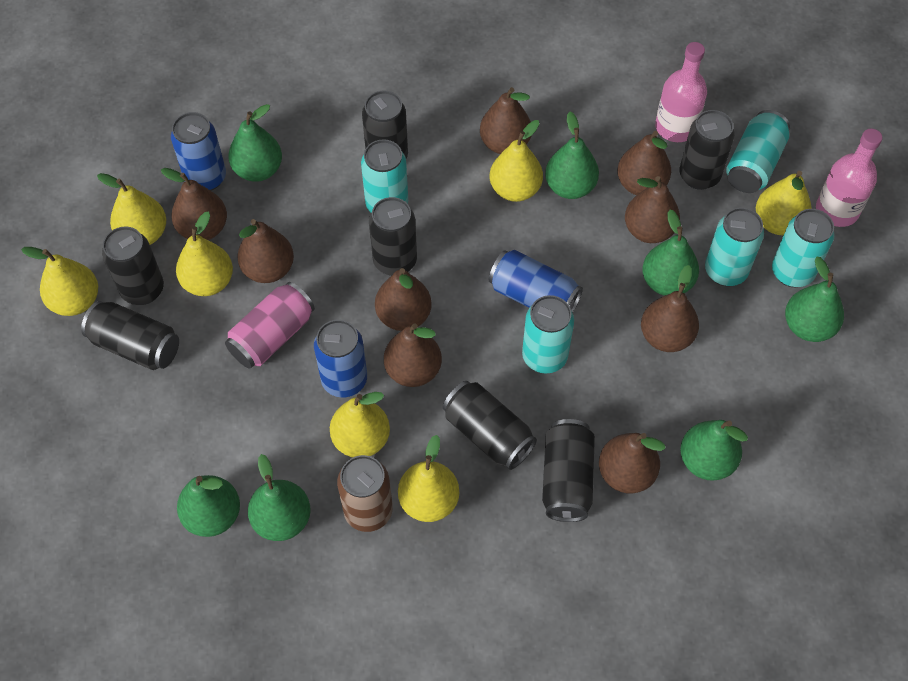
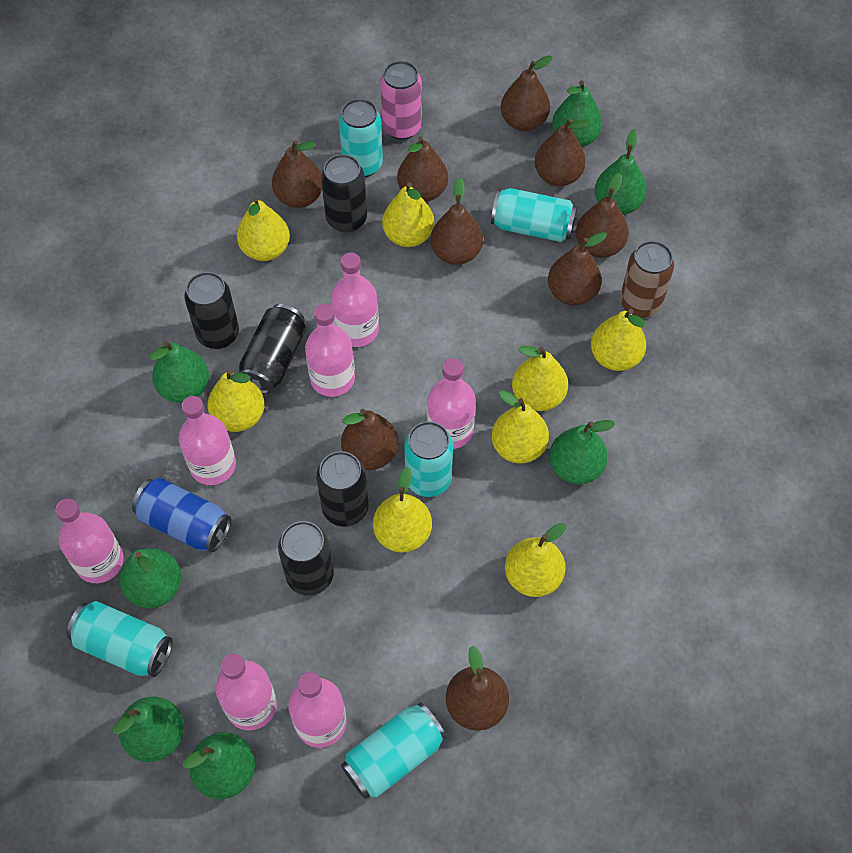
black can: [81,301,179,370] [102,226,164,305] [362,90,408,158] [369,197,417,276] [443,381,537,470] [542,419,595,522] [680,110,735,190] = 7 -> [184,272,239,349] [239,304,306,394] [278,521,334,596] [316,451,369,527] [321,154,367,233] = 5
blue can: [171,112,226,191] [314,320,367,397] [489,250,583,313] = 3 -> [132,478,231,552] = 1
pink bottle: [655,42,707,142] [816,129,882,227] = 2 -> [55,499,124,583] [179,396,236,485] [216,654,277,731] [288,672,347,748] [305,304,355,397] [331,252,379,347] [427,358,476,449] = 7
yellow pear: [21,247,98,316] [97,173,166,245] [176,211,233,296] [330,392,390,457] [398,435,459,522] [490,120,543,202] [756,171,812,236] = 7 -> [207,369,265,432] [237,197,290,261] [373,467,432,553] [382,182,434,247] [491,391,549,464] [505,523,566,597] [512,346,568,411] [591,309,646,371] = 8

